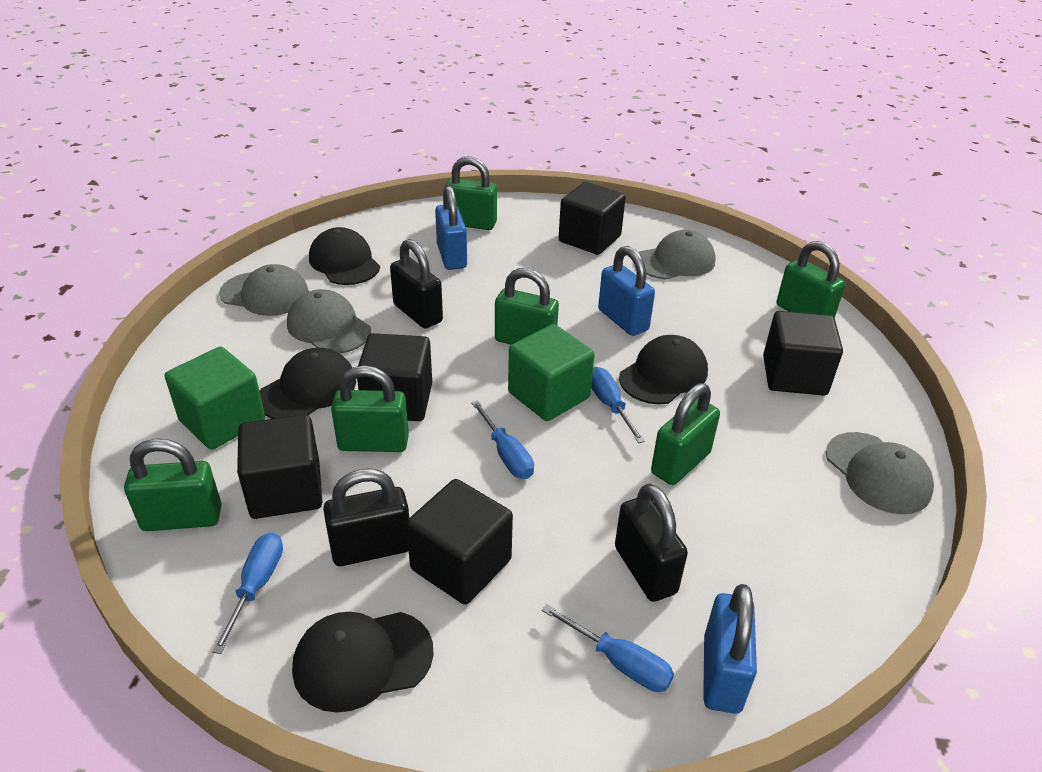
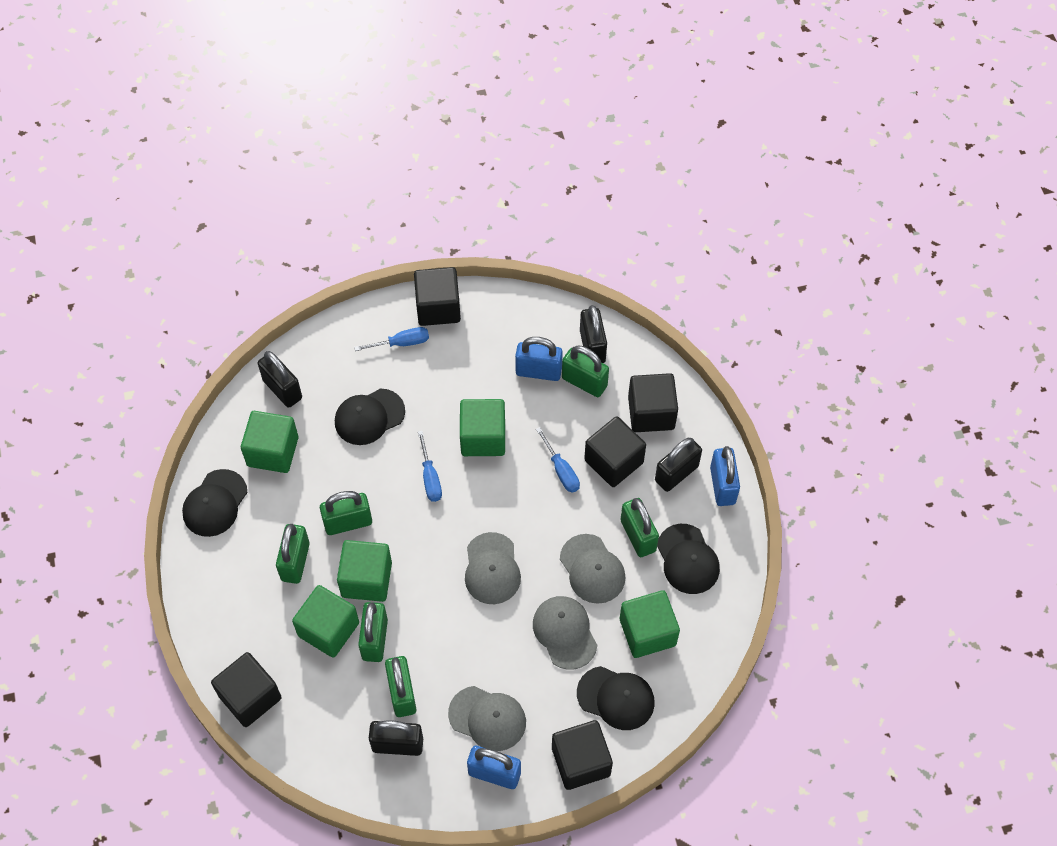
black padlock: [323,468,409,566] [390,239,443,328] [615,483,688,602] = 3 -> [258,351,302,408] [369,721,423,756] [580,305,607,363] [655,438,702,492] = 4
blue screwdriver: [212,532,283,654] [471,400,534,479] [542,604,674,692] [591,367,645,443] = 4 -> [354,327,429,351] [418,431,442,502] [536,427,580,493] = 3
green cube: [165,347,265,450] [508,324,595,421] = 2 -> [241,411,298,473] [292,585,359,658] [337,540,392,602] [460,399,505,456] [620,590,680,658] = 5

